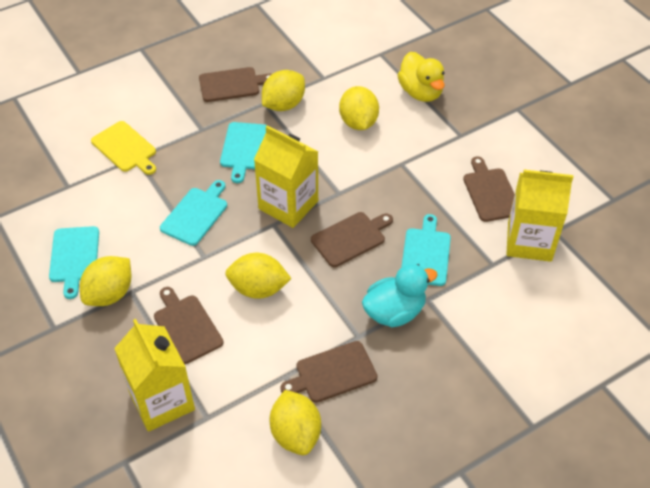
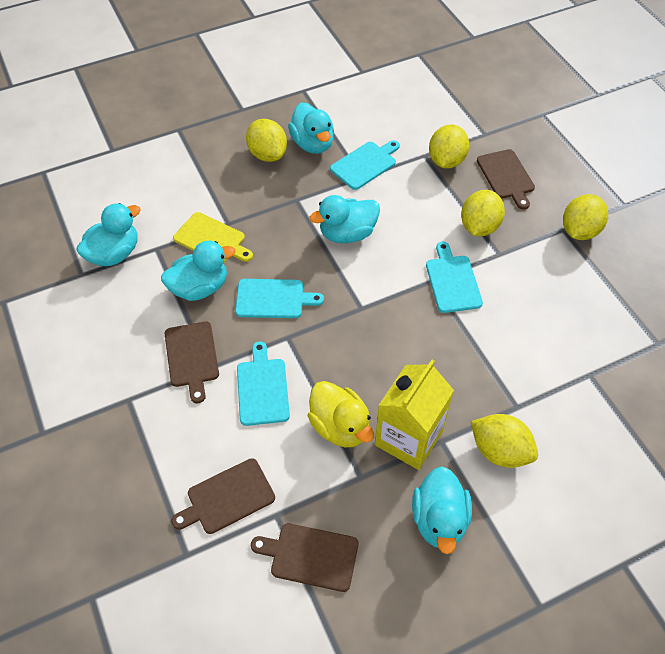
brown cutting board: [154,287,224,364] [199,67,272,102] [280,341,377,403] [311,212,393,267] [463,157,515,222] = 5 -> [165,321,219,403] [171,458,275,534] [251,523,358,592] [477,149,535,210] = 4
turquoise duck: [362,264,438,327] = 1 -> [76,203,141,266] [161,241,235,301] [288,102,334,154] [310,195,380,243] [412,466,472,554] = 5
yellow carton: [114,319,195,432] [254,125,318,228] [506,170,573,262] = 3 -> [375,360,454,470] = 1

